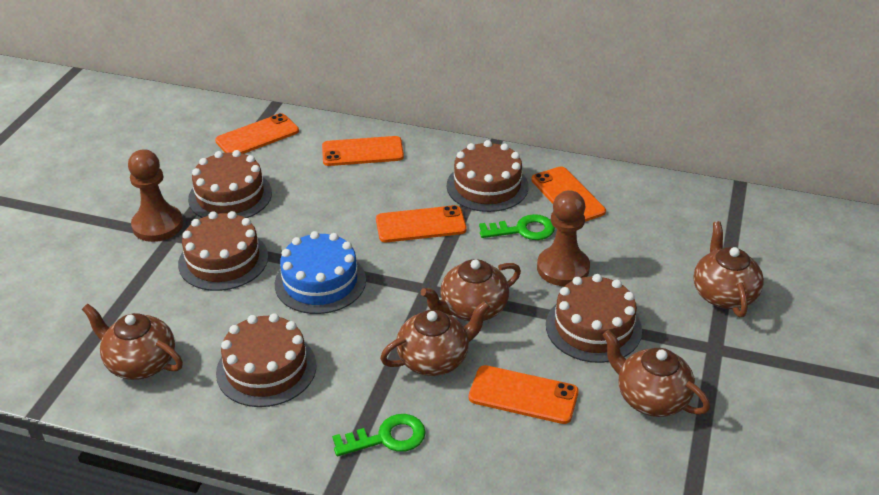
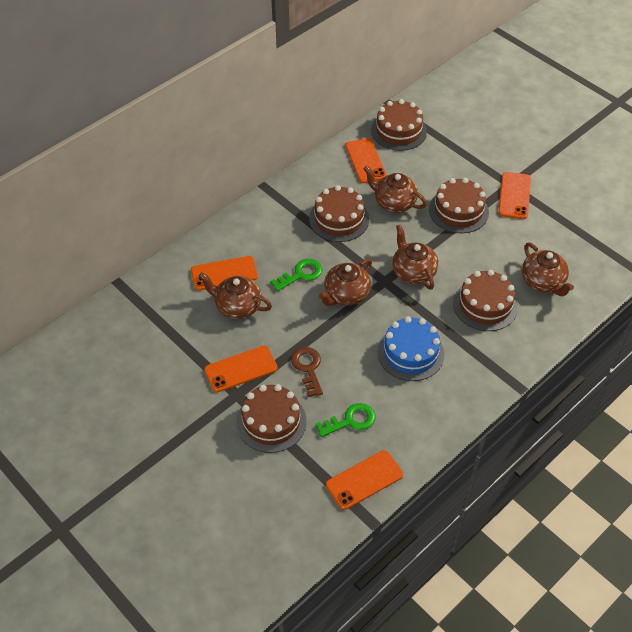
brown key: none = 0 -> [291,347,323,397] = 1
brown pawn: [128,149,183,242] [537,190,590,286] = 2 -> none = 0

